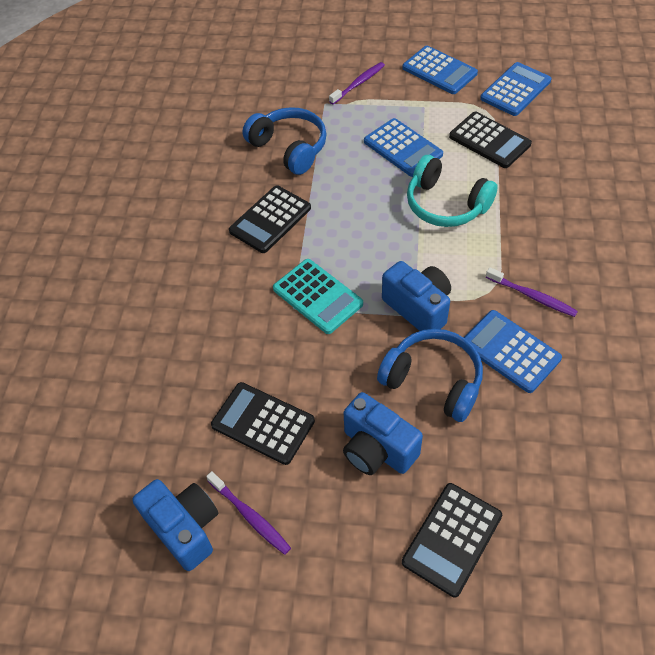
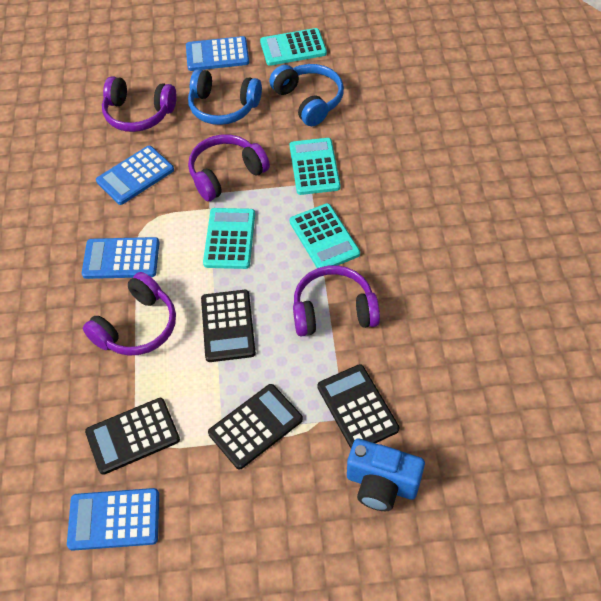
blue camera: [133,479,219,571] [343,392,423,475] [382,261,451,331] = 3 -> [347,439,425,511] = 1
purple headphones: none = 0 -> [83,272,176,355] [102,76,177,132] [188,134,270,201] [293,265,380,336] = 4
purple toothbrush: [206,471,291,555] [329,62,385,105] [486,267,578,317] = 3 -> none = 0
turquoise calculator: [273,259,363,334] = 1 -> [203,208,255,269] [260,28,327,66] [290,138,340,195] [290,203,360,268] = 4
turquoise headphones: [407,155,498,227] = 1 -> none = 0

